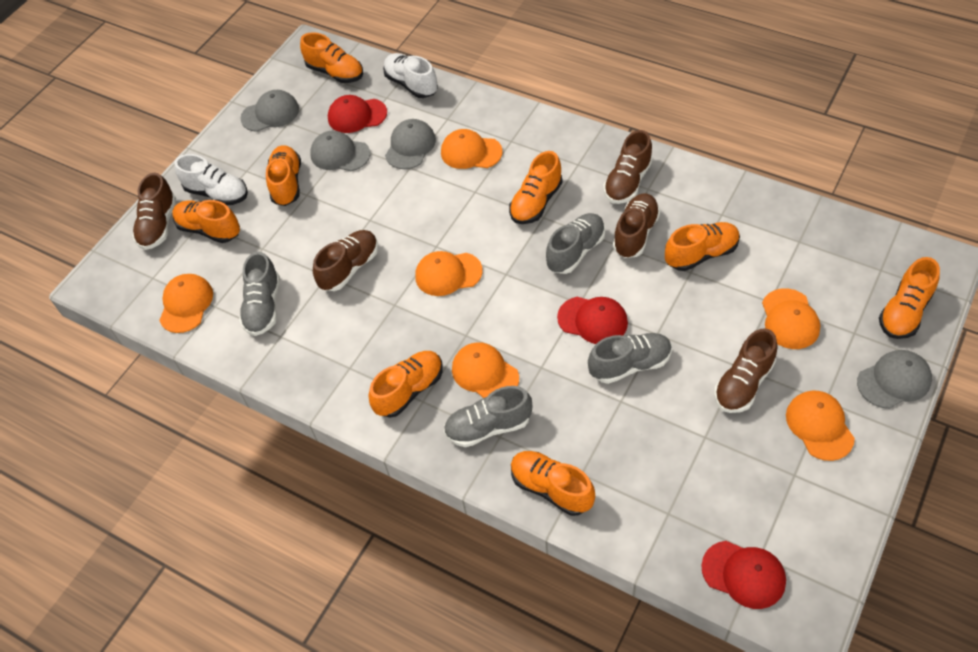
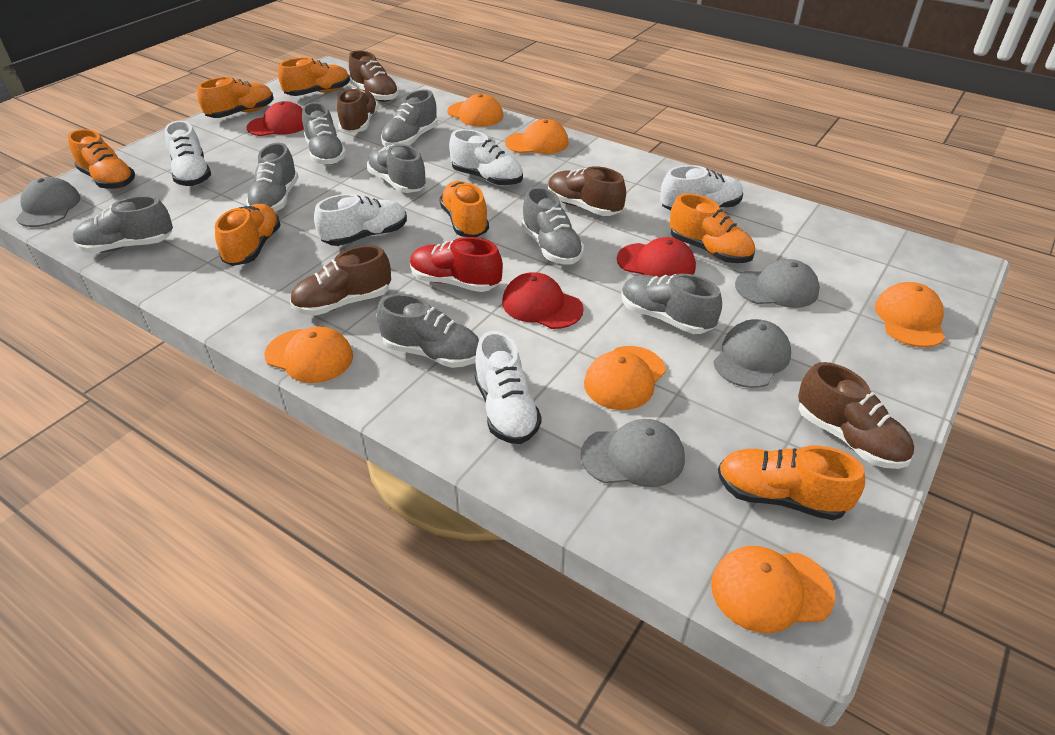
grey shoe: [239,252,280,336] [444,386,532,447] [546,213,605,274] [588,333,672,384] = 4 -> [73,196,173,253] [246,143,298,212] [302,102,346,165] [367,144,427,193] [376,294,479,368] [381,90,438,147] [522,187,584,265] [621,274,722,334] = 8
orange shoe: [172,200,240,243] [266,145,301,206] [300,32,363,83] [369,351,443,418] [509,151,562,224] [511,451,595,516] [665,222,740,271] [879,257,940,339] = 8 -> [68,129,135,189] [197,77,274,118] [215,204,281,266] [278,57,350,96] [439,181,489,237] [670,193,755,263] [718,446,865,520] = 7
red shoe: none = 0 -> [410,237,503,292] = 1
white shoe: [174,154,248,206] [383,53,438,98] = 2 -> [165,120,211,186] [314,194,407,246] [449,129,523,186] [474,331,542,444] [660,165,743,211] = 5

